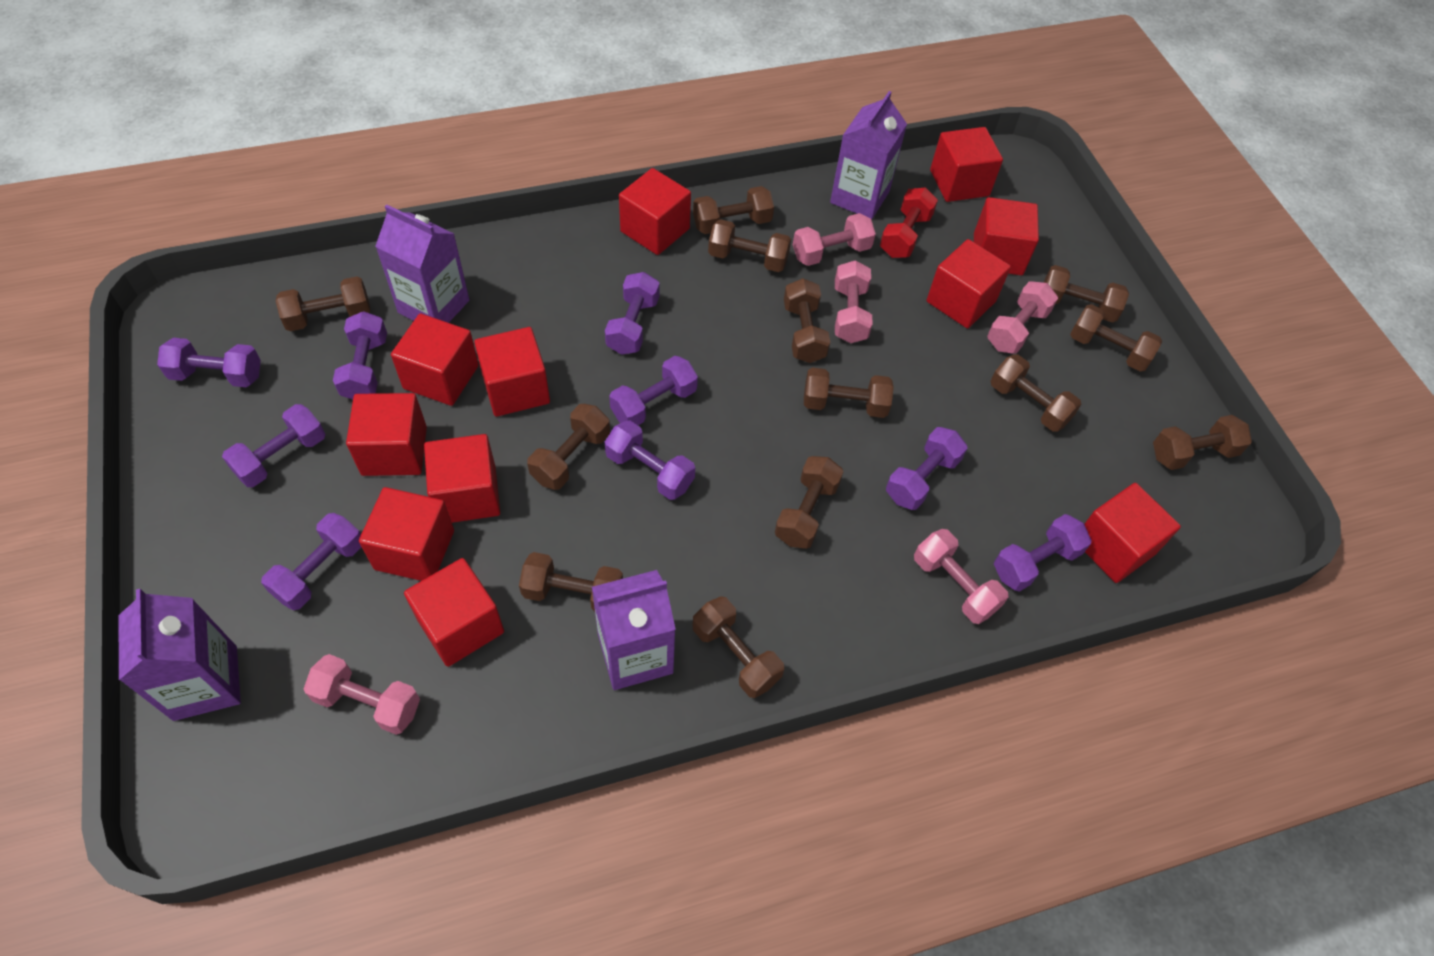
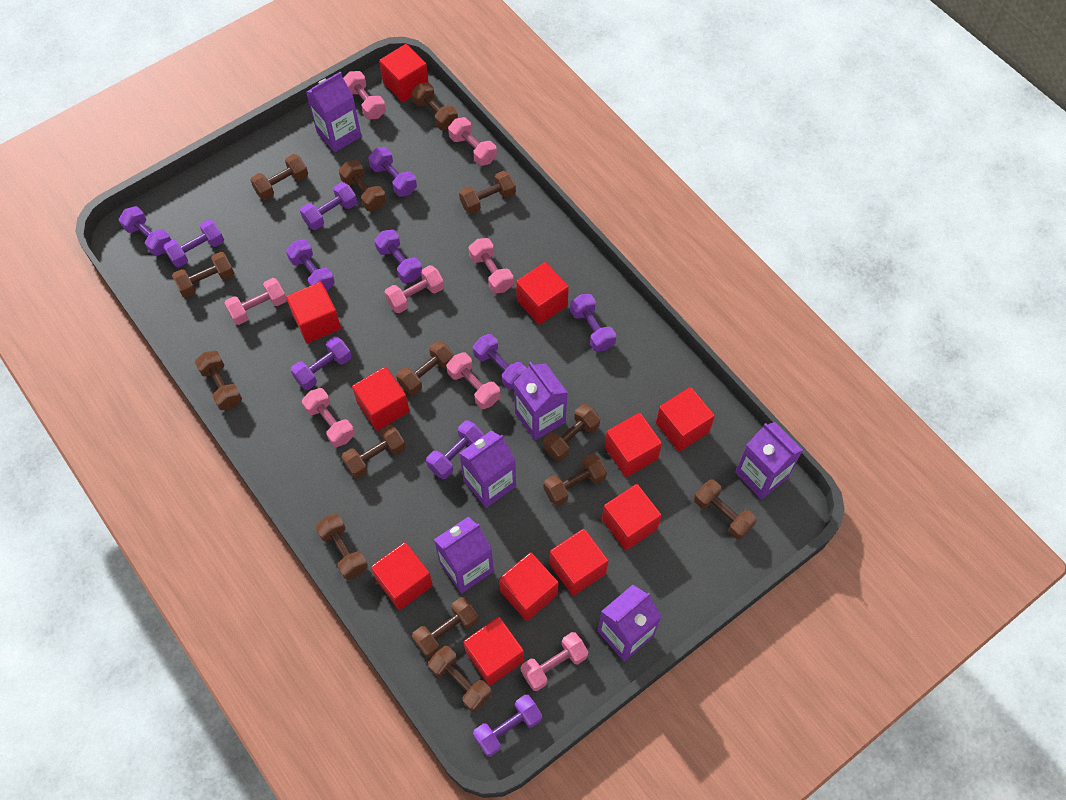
brown dumbbell: [276,277,370,331] [519,552,623,612] [527,404,610,490] [693,186,774,234] [693,596,784,698] [708,219,791,272] [775,456,844,549] [784,278,830,363] [804,368,894,418] [990,355,1081,432] [1044,265,1129,322] [1070,304,1162,371] [1153,415,1252,470] = 13 -> [172,252,234,298] [195,351,242,410] [250,154,308,200] [315,514,368,580] [339,160,386,211] [341,425,406,478] [396,341,454,395] [411,82,458,130] [412,597,479,658] [428,646,492,712] [459,171,516,214] [543,404,600,461] [544,453,607,506] [694,479,757,540] = 14
pink dumbbell: [304,654,420,735] [793,213,876,266] [835,260,873,343] [914,529,1008,624] [987,281,1058,354] = 5 -> [224,278,287,325] [302,388,355,447] [343,71,386,119] [385,265,444,313] [446,352,500,409] [448,117,497,166] [469,238,514,294] [521,632,588,691] = 8
purple carton: [118,589,241,721] [375,205,469,323] [592,570,676,690] [830,91,907,219] = 4 -> [306,72,361,152] [434,517,494,593] [459,431,516,508] [514,362,568,441] [598,585,662,662] [735,422,803,499] = 6
purple dumbbell: [157,338,261,387] [222,404,325,487] [261,513,361,610] [333,311,387,399] [605,272,660,355] [605,420,695,500] [609,356,698,425] [886,427,968,510] [994,514,1092,592] = 9 -> [119,206,171,256] [163,219,224,267] [286,240,335,291] [291,336,352,390] [300,182,357,230] [368,147,417,197] [374,229,422,283] [426,420,484,479] [473,334,527,390] [473,695,542,757] [570,294,616,352] = 11
red dumbbell: [880,187,938,258] = 1 -> none = 0

